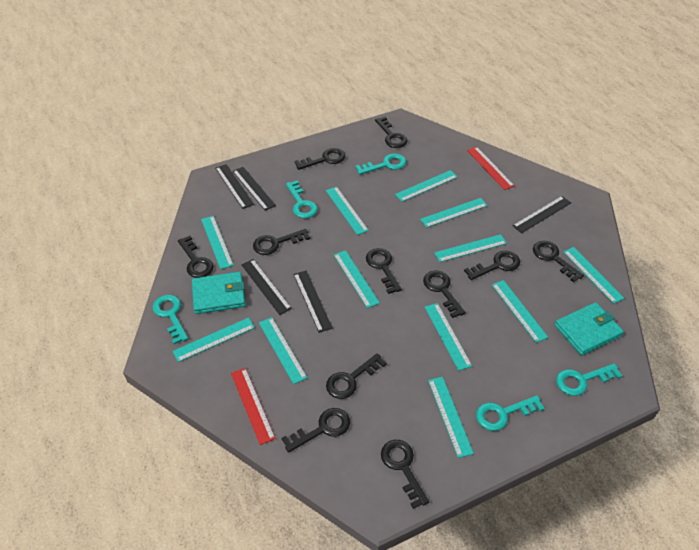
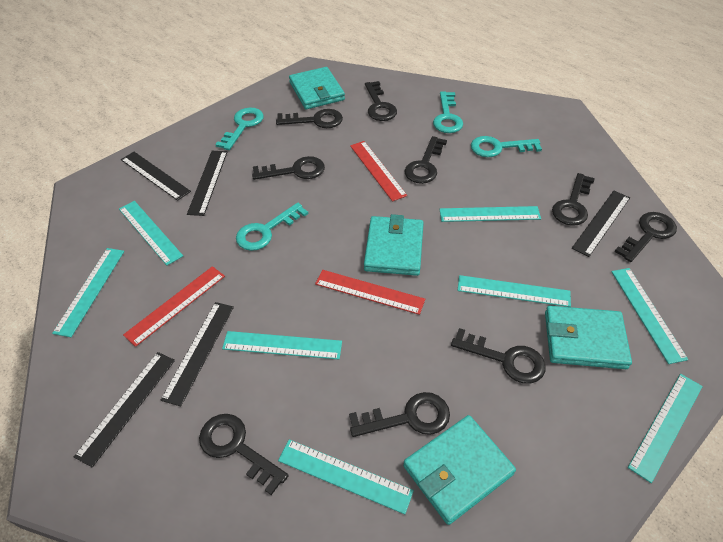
black key: [178,236,214,278] [253,229,310,255] [282,408,350,453] [295,148,345,170] [326,353,387,399] [366,248,402,294] [375,117,408,148] [381,440,429,509] [423,271,466,318] [464,251,520,280] [533,241,584,282] = 11 -> [199,414,289,495] [252,156,325,180] [276,109,343,128] [349,392,450,437] [365,81,397,121] [404,136,447,184] [451,328,546,384] [552,173,595,226] [614,212,677,262] = 9
red ruler: [231,368,276,445] [467,147,515,190] = 2 -> [123,266,225,347] [315,270,425,315] [350,141,407,202] = 3
turquoise key: [153,295,188,344] [286,180,318,218] [355,153,406,175] [476,395,545,431] [556,363,622,396] = 5 -> [215,107,264,150] [236,202,308,251] [433,92,463,133] [471,136,542,157] = 4
turquoise ruler: [173,318,255,362] [201,216,234,269] [259,317,307,384] [326,186,369,235] [334,250,380,308] [395,170,458,202] [420,198,488,228] [425,303,472,371] [428,377,474,458] [434,234,507,262] [492,280,548,343] [563,247,624,304] = 12 -> [52,248,124,337] [119,201,183,265] [222,331,342,360] [278,439,414,514] [440,206,541,222] [457,275,571,307] [612,268,689,364] [628,374,703,483] = 8
turquoise wallet: [192,272,246,314] [555,302,624,356] = 2 -> [289,67,345,109] [364,214,424,276] [403,415,516,525] [545,306,632,369] = 4

